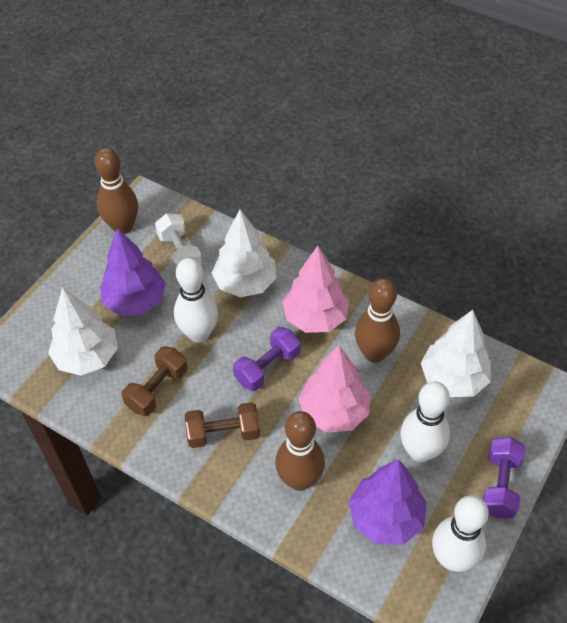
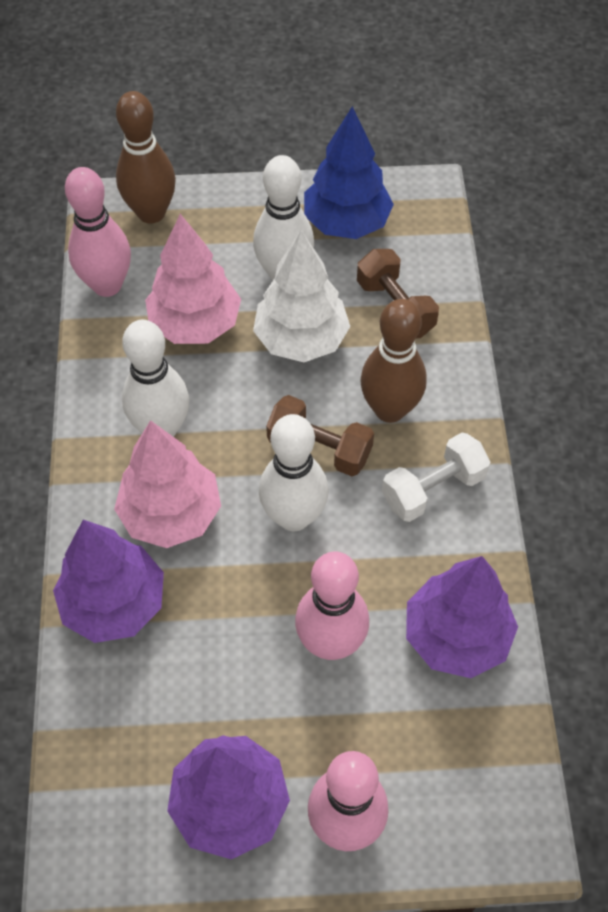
blue tree: none = 0 -> [304,106,394,239] = 1
brown bowling pin: [95,148,138,234] [275,411,325,491] [355,278,400,363] = 3 -> [116,91,176,223] [360,299,427,423] = 2
pink bowling pin: none = 0 -> [65,167,131,297] [295,552,369,660] [308,751,388,851] = 3
purple dumbbell: [233,327,300,391] [482,437,526,518] = 2 -> none = 0
purple tree: [100,228,166,316] [349,459,427,545] = 2 -> [53,520,164,643] [167,735,290,859] [406,556,518,678] = 3
white tree: [48,287,118,376] [212,210,276,297] [421,310,491,397] = 3 -> [253,231,350,362] = 1

